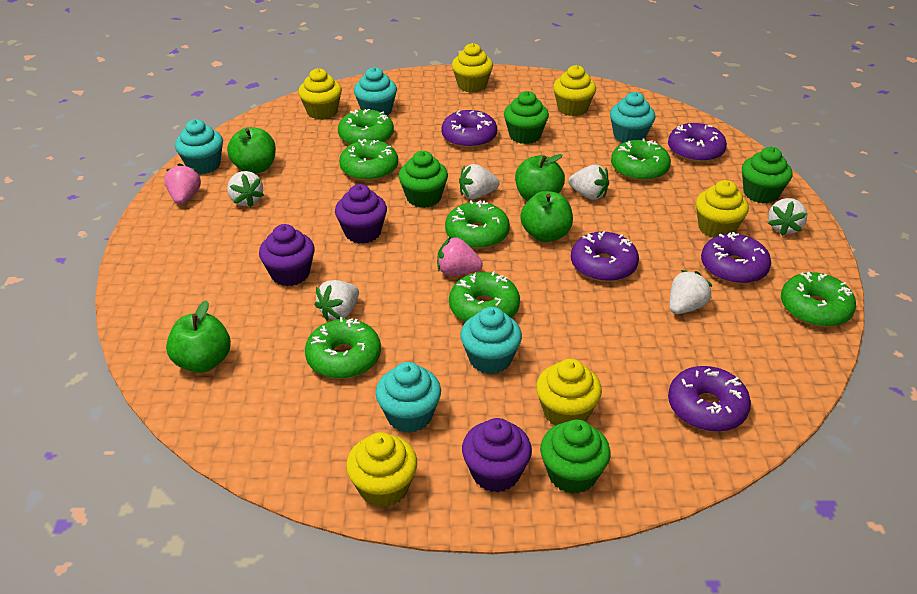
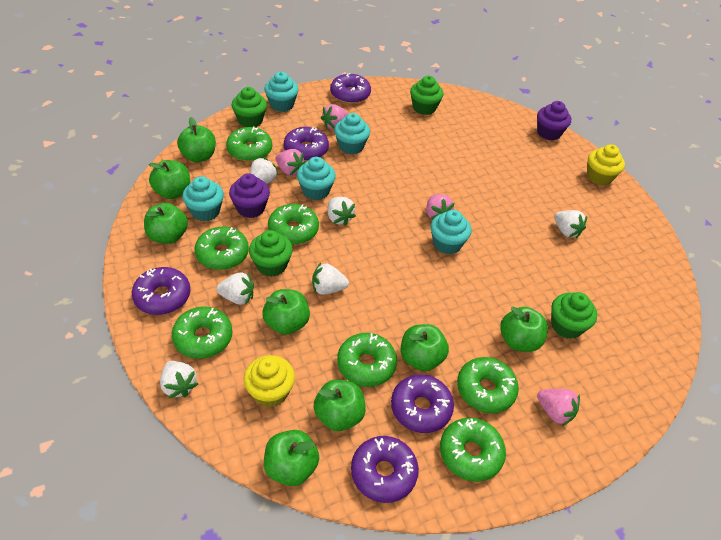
green apple: [166,300,231,373] [227,127,276,174] [515,154,565,201] [520,191,573,242] = 4 -> [144,203,188,244] [149,160,190,199] [177,117,216,162] [262,289,310,335] [264,430,319,486] [314,379,366,431] [400,324,449,371] [500,307,548,352] = 8
pink strawberry: [164,163,201,204] [437,237,483,276] = 2 -> [276,149,305,176] [321,104,348,130] [426,194,454,220] [537,389,580,426] = 4
purple cupcake: [259,224,315,286] [335,184,387,243] [462,418,532,492] = 3 -> [229,173,270,218] [537,101,571,140] = 2
yellow cupcake: [298,68,342,120] [346,432,417,507] [452,43,493,93] [536,359,602,426] [553,65,596,116] [696,180,749,238] = 6 -> [244,355,295,408] [587,144,625,186] = 2

